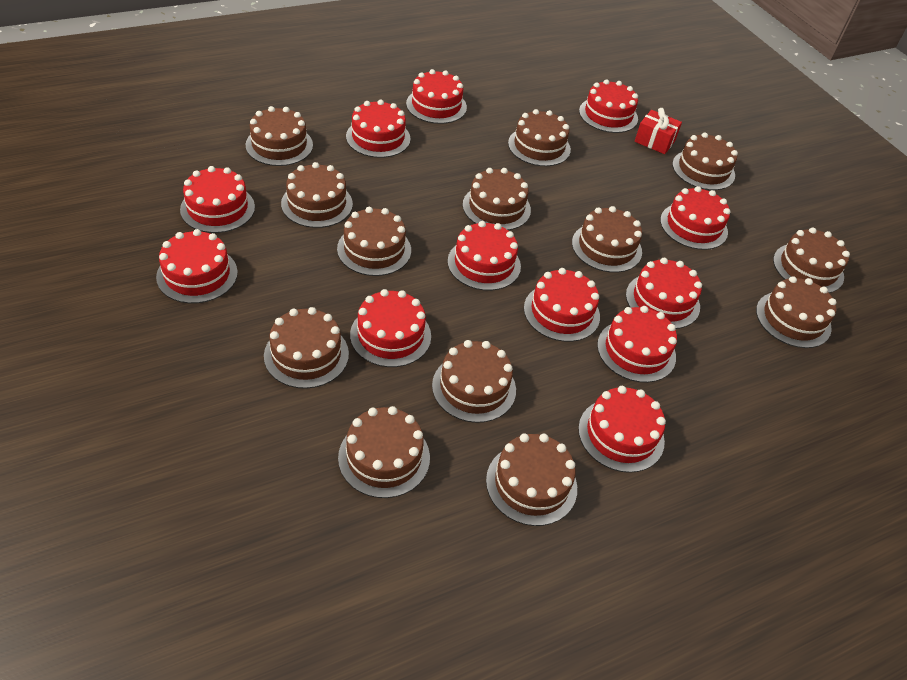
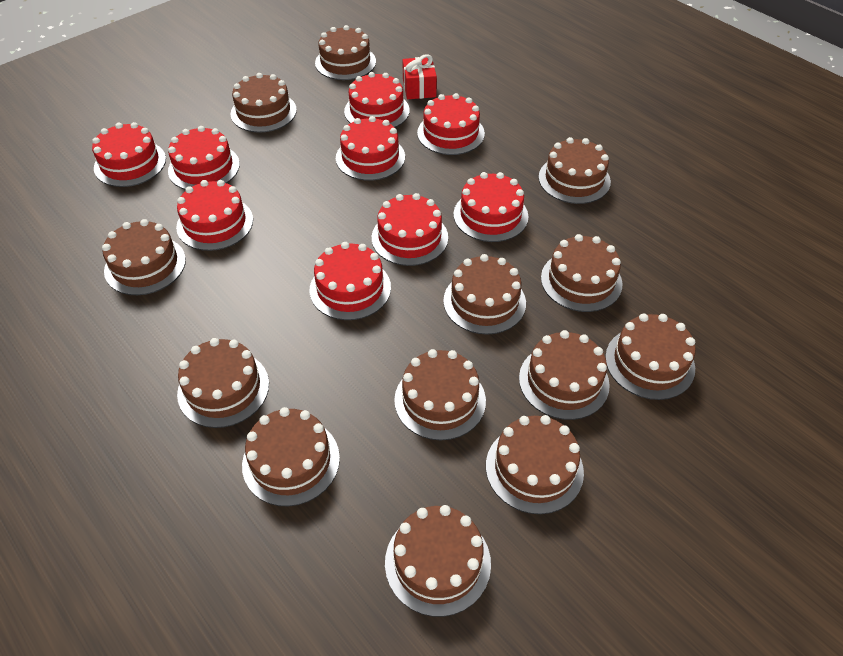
red cake: [156,229,238,303] [180,166,255,233] [346,100,410,158] [350,289,431,367] [406,69,467,124] [448,221,521,291] [524,268,600,342] [578,386,666,473] [579,79,638,133] [597,306,677,383] [626,258,702,329] [660,186,731,250] = 12 -> [92,122,166,187] [168,126,240,190] [176,180,253,251] [309,242,391,320] [336,116,405,181] [344,72,410,128] [372,193,448,266] [417,93,485,155] [454,172,528,242] = 9

